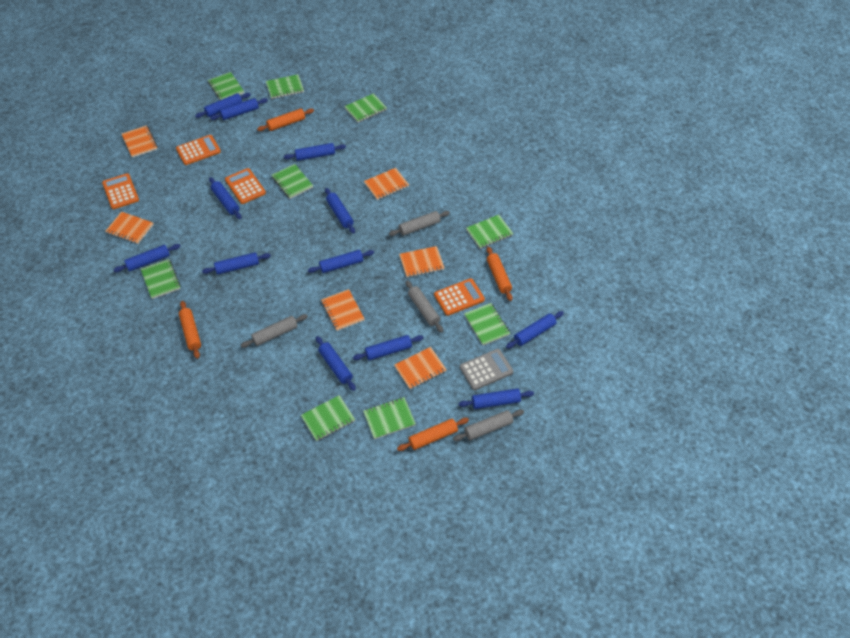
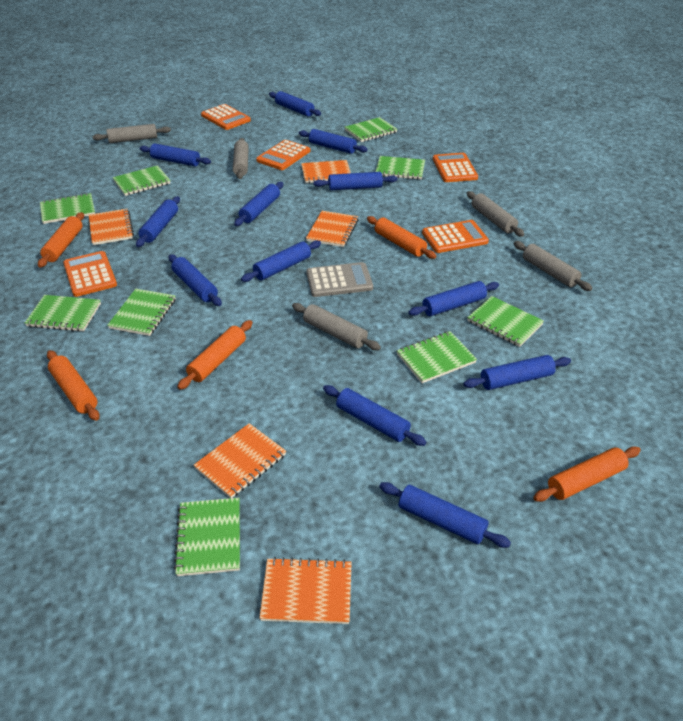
grey rolling pin: [241,314,308,348] [389,211,450,236] [406,280,443,333] [453,410,524,441] = 4 -> [92,124,171,143] [233,138,249,179] [292,303,381,350] [467,191,524,237] [514,241,592,291] = 5
orange calculator: [102,173,139,209] [176,135,221,165] [225,168,266,204] [434,278,485,316] = 4 -> [63,251,117,297] [201,104,251,130] [256,140,310,170] [422,220,489,253] [433,153,478,182] = 5
orange notebook: [105,212,154,244] [122,125,158,158] [321,289,365,331] [364,168,409,200] [394,347,447,389] [399,246,444,277] = 6 -> [89,209,134,245] [194,423,286,498] [259,557,352,624] [301,160,351,183] [306,211,358,247] = 5
orange rolling pin: [179,301,201,359] [257,108,314,131] [397,418,469,451] [487,247,513,301] = 4 -> [38,212,84,268] [47,350,100,421] [177,320,252,390] [367,216,436,259] [533,446,641,502] = 5

